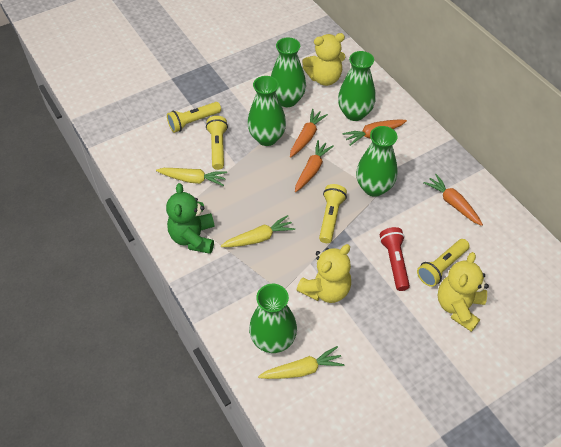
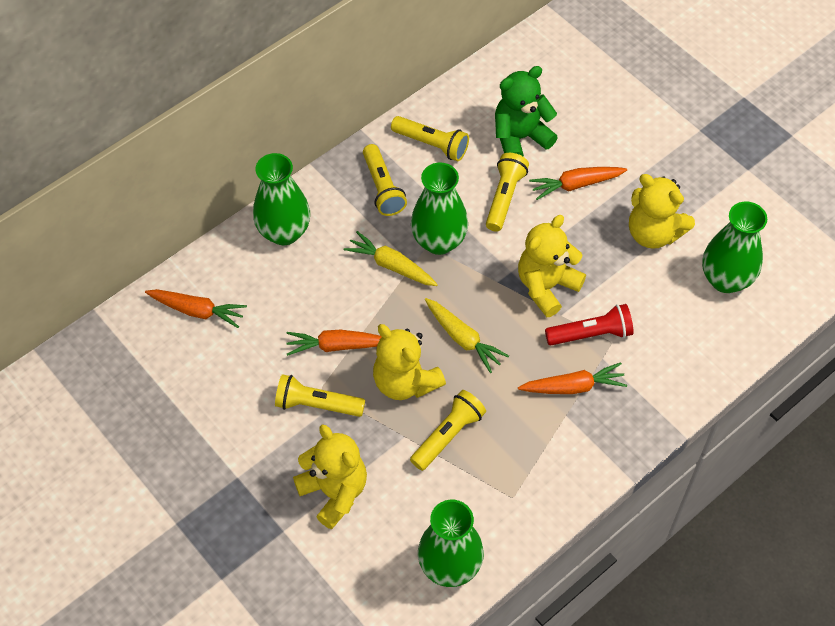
green vase: [247,76,286,146] [249,284,297,353] [271,38,306,107] [338,51,376,121] [356,126,398,197] = 5 -> [253,153,310,245] [411,162,468,255] [418,500,484,587] [702,202,767,293] = 4
yellow carrot: [156,168,227,186] [221,215,295,247] [258,346,344,379] = 3 -> [344,231,438,286] [425,298,509,373] = 2
yellow flashlight: [167,102,221,133] [206,116,228,170] [319,184,347,243] [417,239,470,287] = 4 -> [275,374,365,417] [363,144,407,216] [391,116,469,161] [410,390,486,471] [486,153,529,232] = 5
yellow teddy bear: [297,244,351,303] [302,33,345,86] [438,252,489,332] = 3 -> [293,424,367,529] [373,324,446,400] [518,215,586,317] [629,174,695,249] = 4

